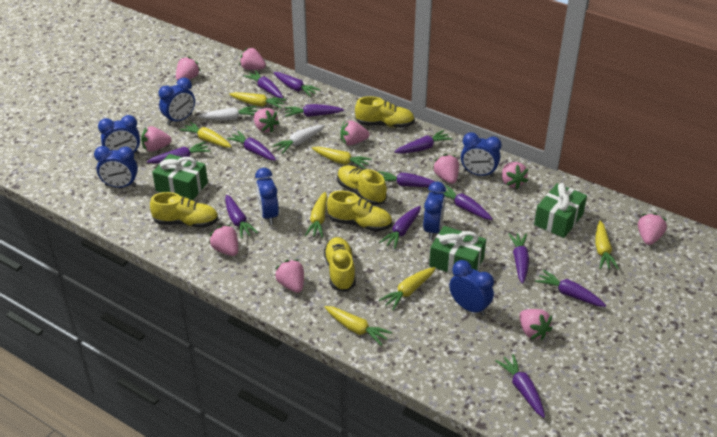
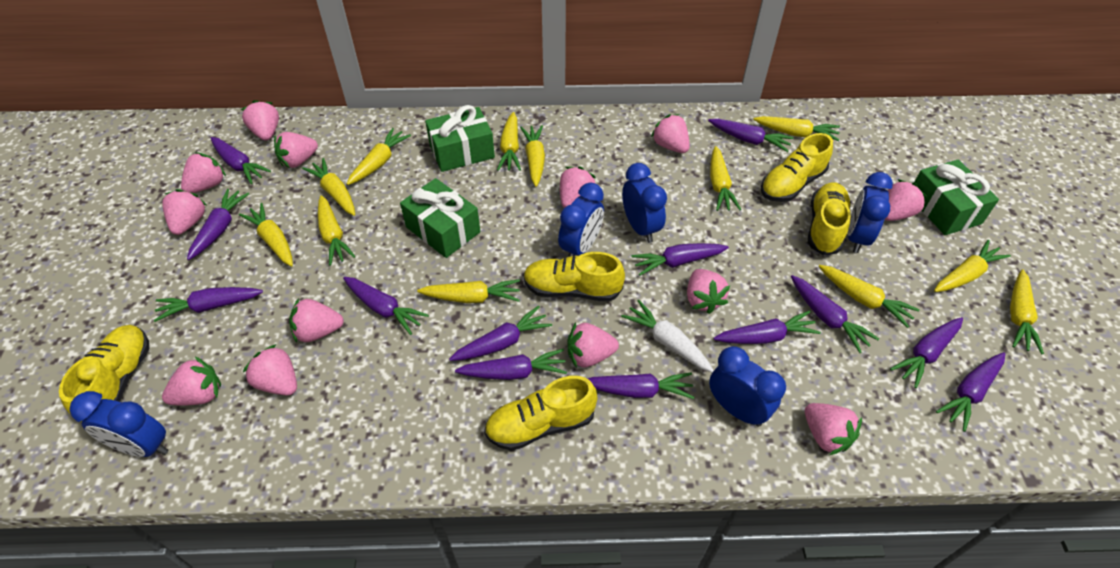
blue clock: [94,146,138,188] [98,115,140,154] [158,78,195,125] [255,168,279,225] [423,182,446,240] [449,260,494,316] [461,132,502,177] = 7 -> [70,391,168,457] [558,183,604,257] [622,163,667,243] [709,346,786,427] [848,172,893,253] = 5
pink strawberry: [141,126,172,152] [176,56,201,81] [209,225,238,256] [239,48,266,70] [254,108,279,133] [274,259,304,293] [341,120,369,145] [433,154,459,184] [502,162,528,189] [519,309,553,340] [638,213,667,245] = 11 -> [162,189,207,235] [162,356,221,406] [181,152,226,193] [241,100,279,141] [243,344,297,395] [274,132,318,168] [289,298,344,343] [560,167,596,208] [568,322,619,368] [651,114,690,153] [687,269,730,314] [805,403,862,455] [885,179,927,221] = 13
white carrot: [197,106,257,120] [272,125,325,154] = 2 -> [621,300,714,372] = 1
yellow carrot: [180,122,232,147] [229,92,286,108] [305,192,327,238] [312,147,372,169] [325,306,392,346] [379,267,436,310] [595,221,619,270] = 7 -> [239,203,293,267] [302,158,355,216] [318,195,356,265] [347,128,411,185] [417,279,520,303] [497,112,521,171] [520,125,545,187] [710,146,741,211] [753,116,840,141] [818,265,920,328] [934,240,1011,292] [1010,269,1044,354] = 12

